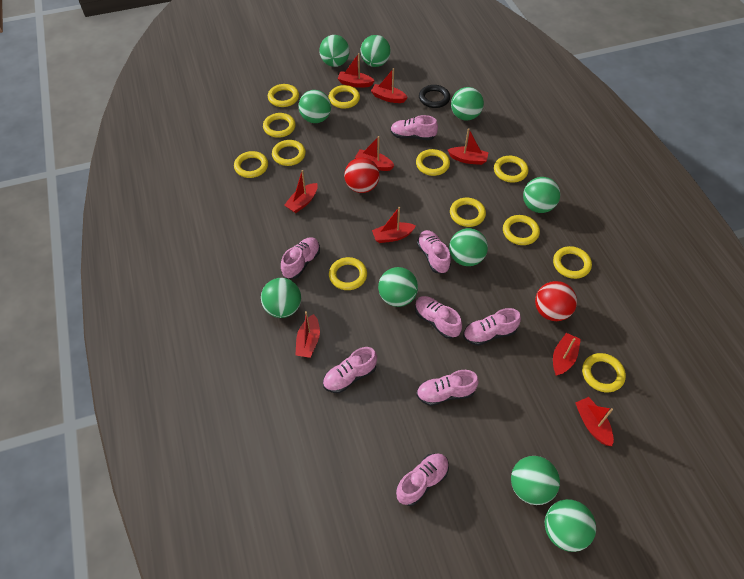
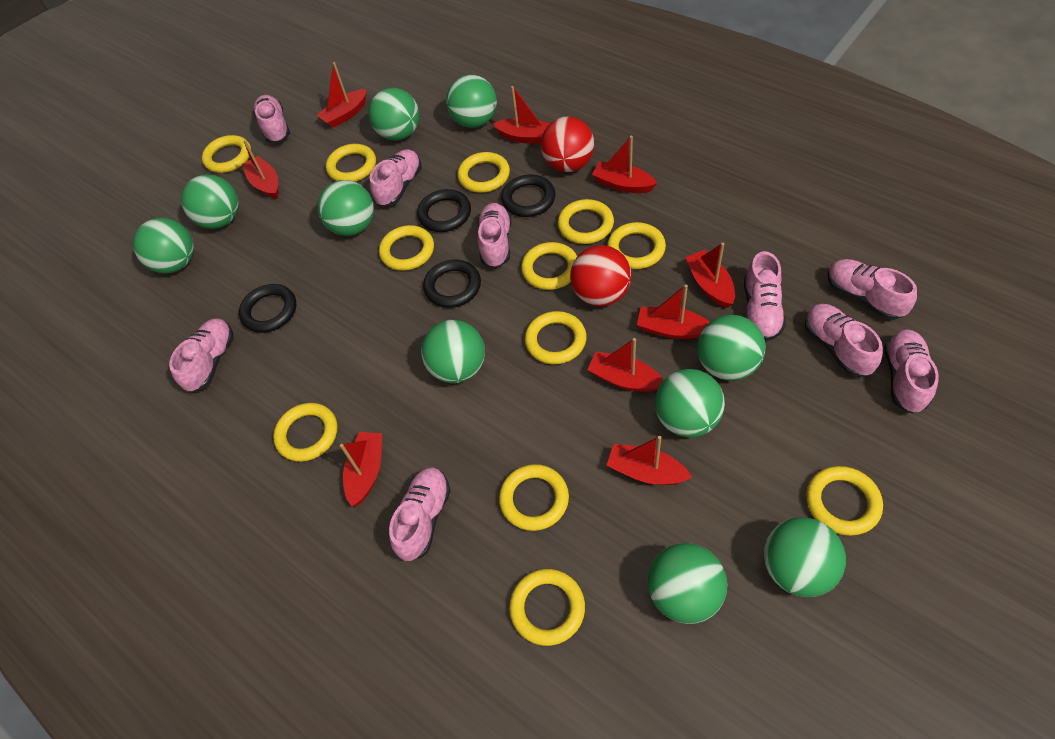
black ring: [419,85,450,108] = 1 -> [239,284,296,333] [417,189,471,232] [423,260,481,308] [501,175,555,217] = 4
pink shoe: [281,237,320,279] [323,347,377,393] [390,115,438,140] [396,454,449,506] [415,296,462,339] [416,370,479,406] [417,230,451,274] [463,308,521,346] = 8 -> [169,318,234,393] [253,95,290,143] [370,149,422,207] [389,467,450,561] [477,203,511,268] [744,251,786,341] [805,304,883,377] [828,259,917,320] [884,329,939,414] = 9

